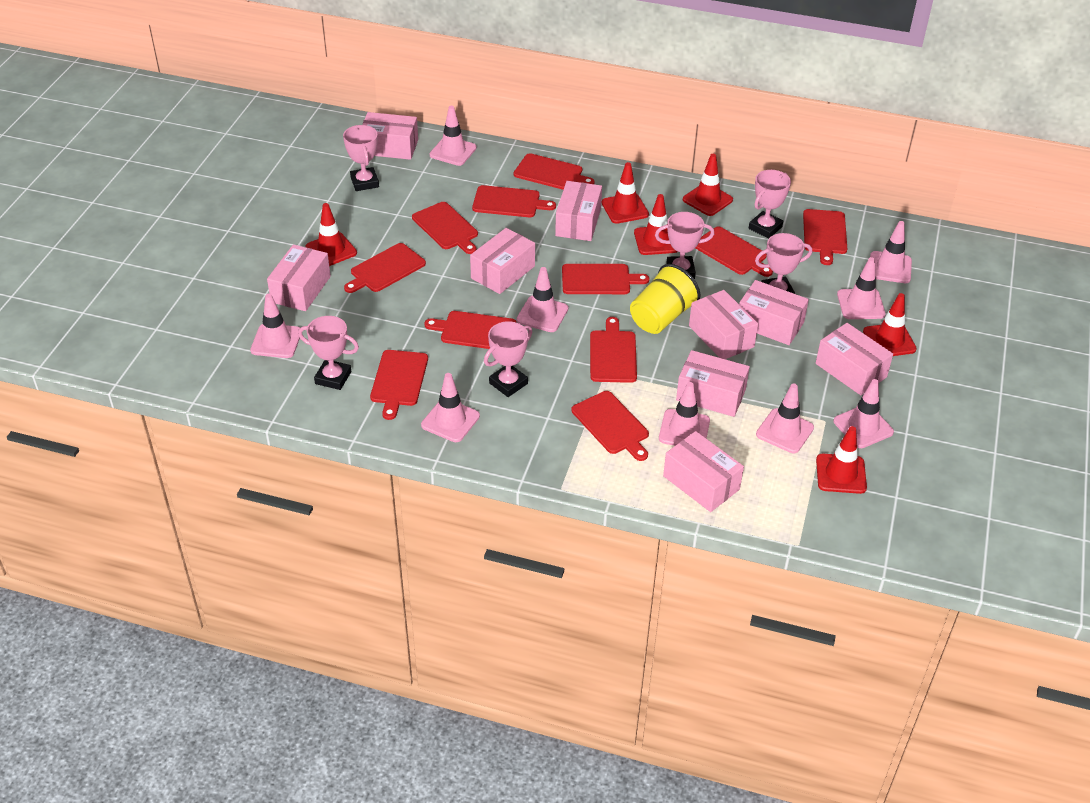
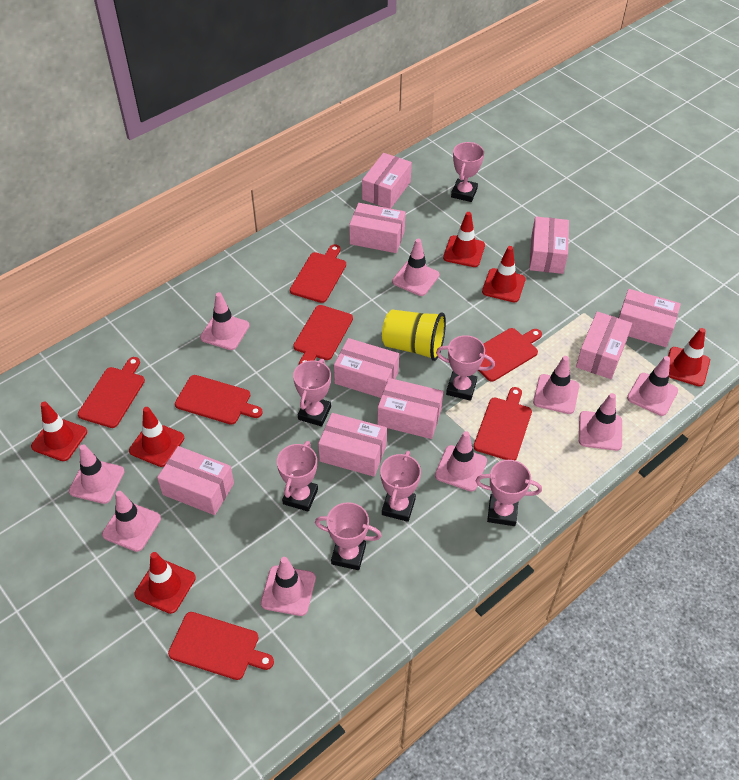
pink trophy: [298,316,359,390] [343,125,379,191] [484,321,532,397] [655,212,714,279] [749,170,791,239] [755,233,812,294] = 6 -> [277,441,318,512] [293,359,331,427] [315,502,382,570] [380,451,421,522] [436,335,495,401] [451,142,484,202] [476,460,542,526] = 7
red cutting board: [344,243,426,293] [370,350,428,420] [412,202,478,254] [425,311,517,349] [472,185,556,217] [514,153,595,190] [562,264,649,294] [571,391,649,461] [590,317,637,383] [695,226,773,277] [803,209,847,265] = 11 -> [78,357,145,428] [168,612,274,680] [175,375,263,425] [290,244,346,303] [293,305,353,364] [474,387,532,460] [478,328,542,382] = 7

